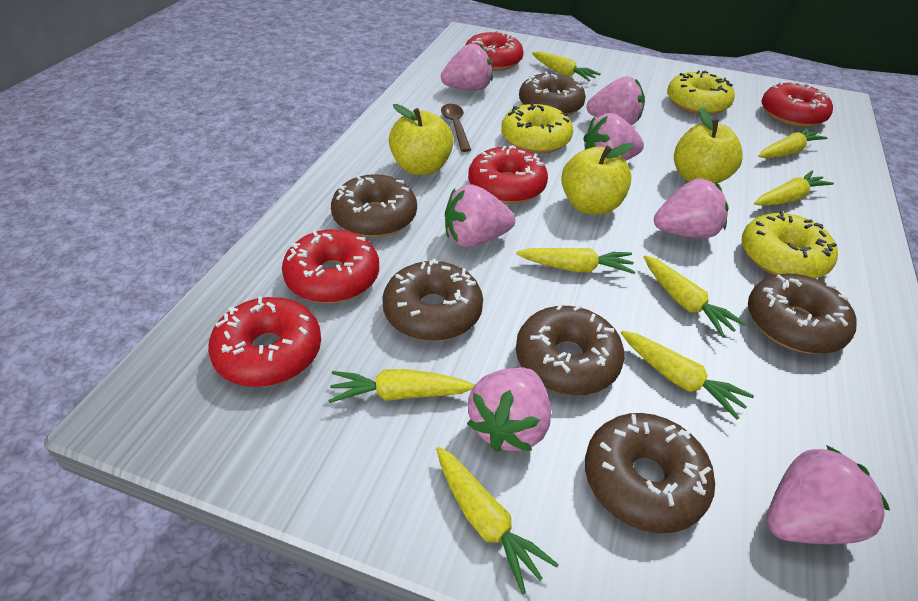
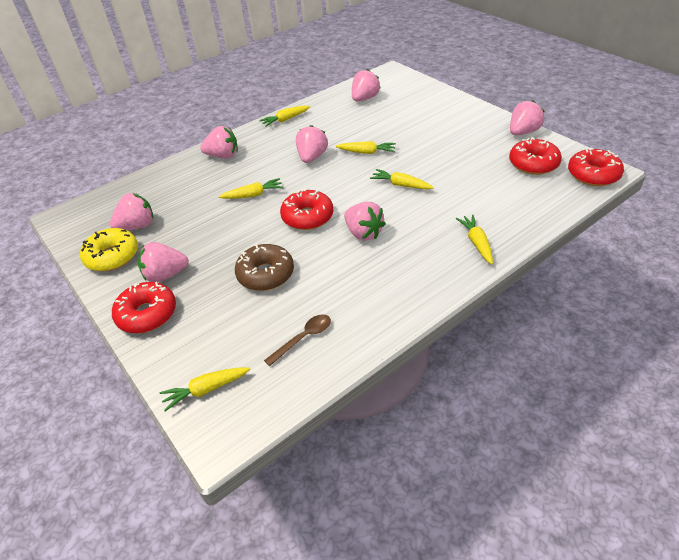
brown donut: [331,174,417,238] [382,259,483,341] [516,303,624,395] [519,71,586,116] [585,413,715,533] [748,274,856,354] = 6 -> [235,244,294,291] = 1
red donut: [208,296,321,387] [282,229,379,303] [466,30,524,71] [468,145,548,204] [761,82,833,127] = 5 -> [112,282,176,334] [280,189,333,230] [509,137,562,175] [568,148,624,186] = 4
yellow apple: [389,104,454,175] [561,143,633,215] [674,108,743,184] = 3 -> none = 0
yellow carrot: [328,369,475,403] [436,447,559,594] [516,248,635,274] [532,51,600,81] [621,331,754,420] [644,255,746,338] [754,171,834,206] [758,127,828,158] = 8 -> [160,367,250,411] [219,178,283,199] [259,106,310,127] [336,141,396,154] [370,169,434,190] [456,214,493,264] = 6
yellow donut: [501,102,573,154] [667,71,735,115] [742,211,838,278] = 3 -> [80,228,138,271] = 1

